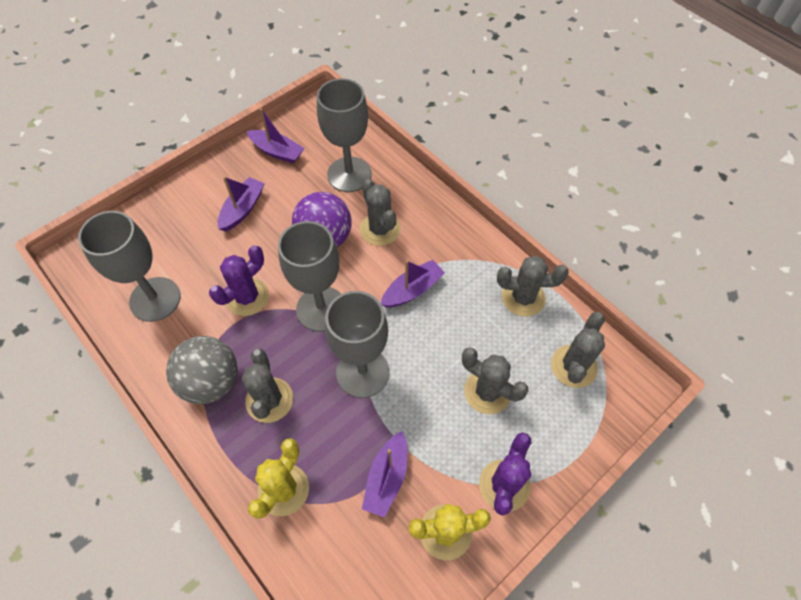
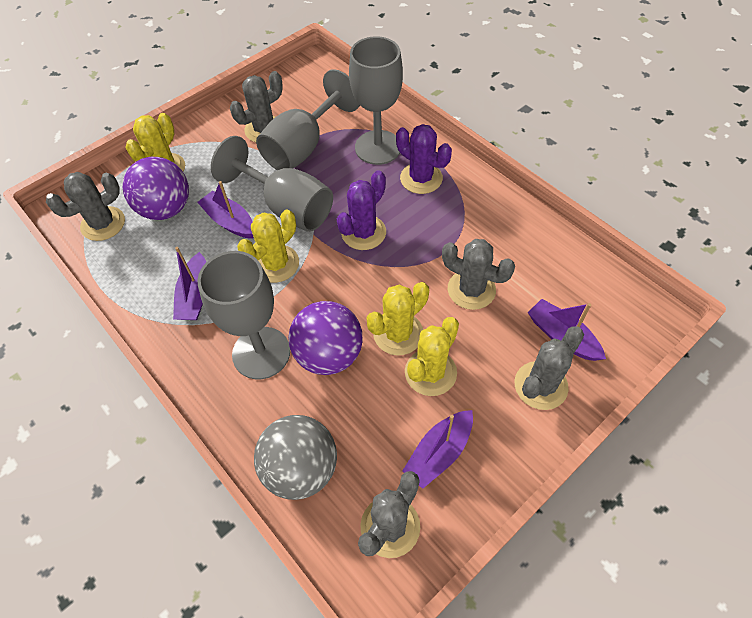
purple ball: [292,192,352,247] = 1 -> [123,157,189,220] [288,301,363,375] = 2
yellow cactus: [248,438,309,519] [408,504,491,560] = 2 -> [125,113,185,171] [237,210,299,283] [366,282,429,355] [405,317,459,396] = 4

